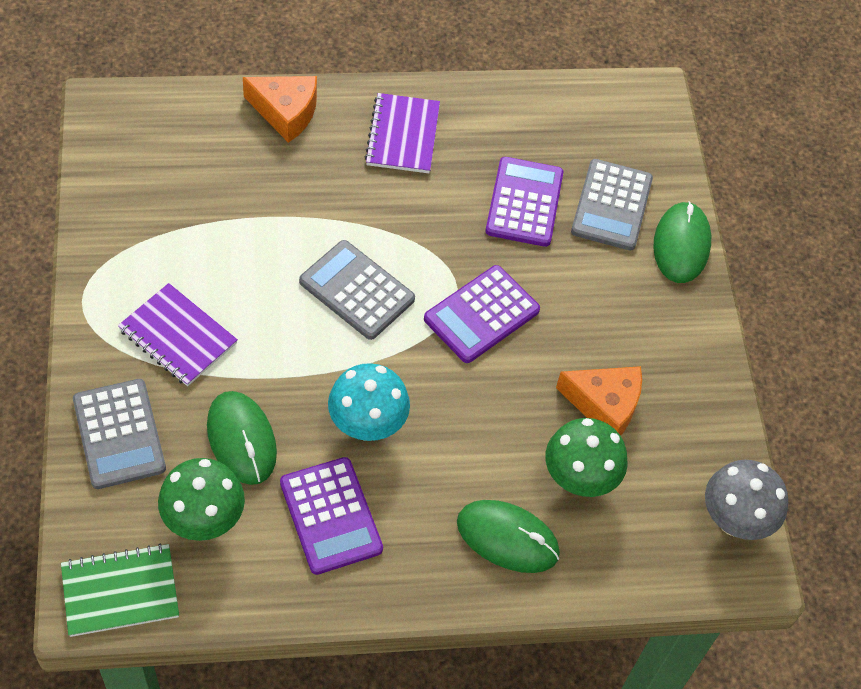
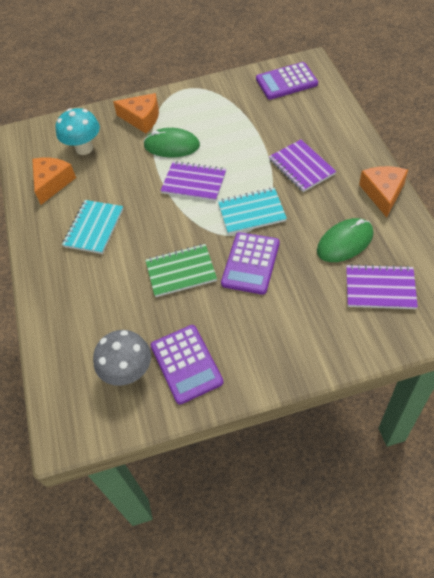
green mouse: [207,391,277,485] [457,500,560,573] [653,201,711,283] = 3 -> [144,128,200,157] [317,218,374,262] = 2
green mushroom: [158,458,245,541] [545,418,628,497] = 2 -> none = 0
grey calculator: [73,379,166,489] [299,240,415,340] [571,159,653,251] = 3 -> none = 0
orange cheese: [243,76,317,143] [556,366,642,436] = 2 -> [32,158,76,205] [113,93,159,133] [359,166,408,218] = 3
purple notebook: [118,283,238,386] [365,93,440,173] = 2 -> [160,161,226,201] [269,139,336,192] [346,264,418,309] = 3
turquoise notebook: none = 0 -> [62,200,123,254] [218,188,287,235] = 2

